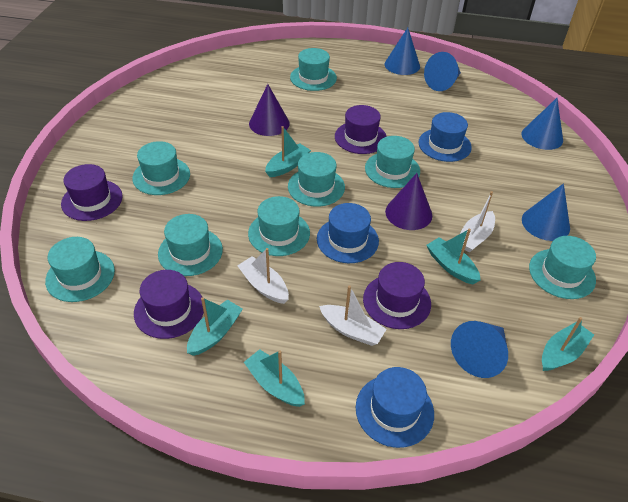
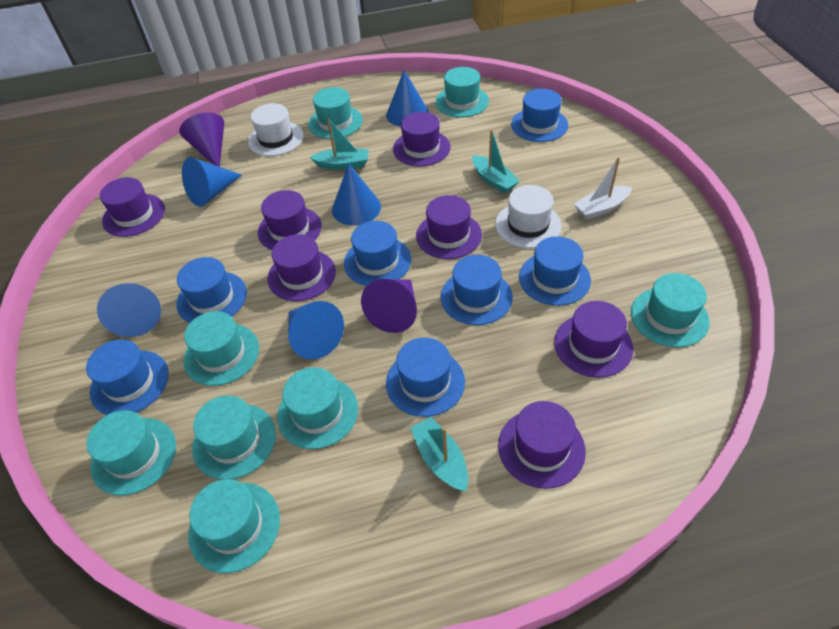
blue hat: [317,203,379,263] [356,367,434,448] [418,112,472,162] = 3 -> [86,339,169,415] [177,257,247,323] [344,221,411,286] [386,337,465,417] [441,255,513,325] [511,89,568,142] [519,236,591,306] = 7
purple hat: [61,164,123,221] [134,270,204,339] [335,105,387,154] [363,262,431,329] = 4 -> [100,177,165,237] [258,190,322,250] [268,234,336,301] [393,112,450,167] [416,195,482,259] [498,401,586,489] [554,301,633,377] = 7
turquoise boat: [187,297,243,356] [244,349,305,407] [265,126,311,177] [426,229,481,284] [542,317,594,371] = 5 -> [310,118,369,170] [410,417,468,491] [472,129,520,194] = 3
white boat: [237,248,289,304] [319,285,387,346] [460,191,495,253] = 3 -> [574,157,632,220] = 1
white hat: none = 0 -> [248,103,304,156] [495,185,562,248] = 2

